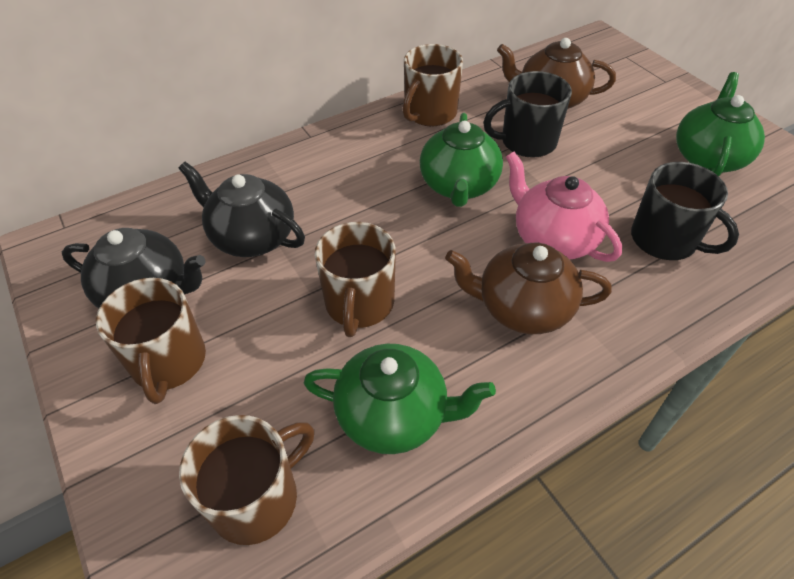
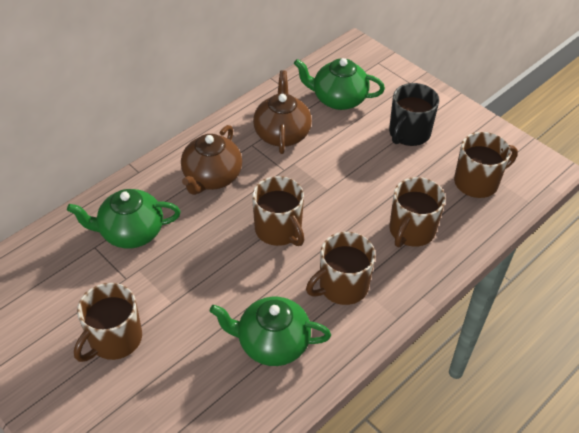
black mug: [483,71,572,158] [631,162,739,260] = 2 -> [389,83,439,146] = 1
black teapot: [62,228,206,308] [178,162,305,257] = 2 -> none = 0
brown mug: [96,278,206,404] [179,415,314,545] [315,222,396,337] [403,44,463,126] = 4 -> [74,283,142,362] [252,176,304,246] [306,232,375,305] [389,177,446,247] [454,132,518,198] = 5
pink teapot: [506,152,622,262] = 1 -> none = 0

